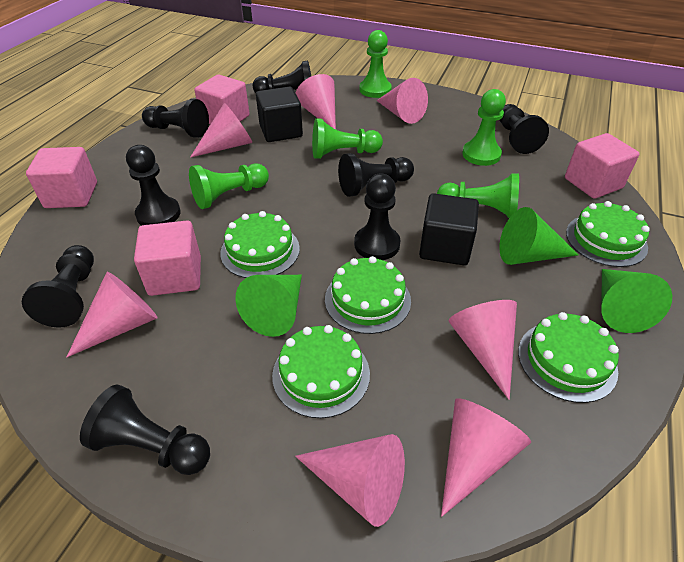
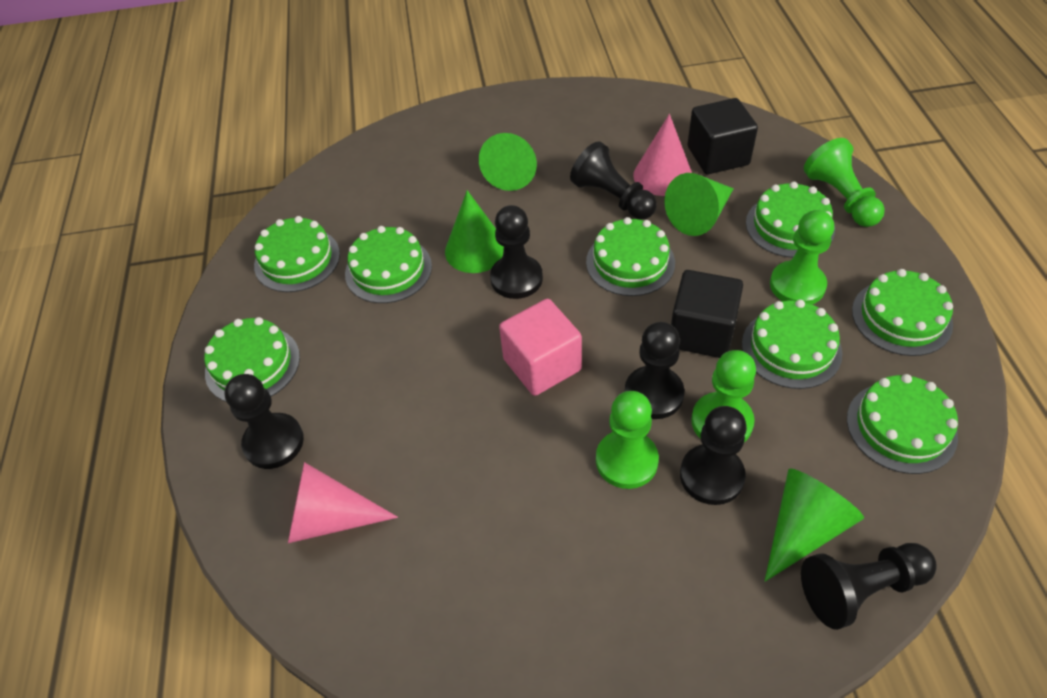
black pawn: [22,245,94,328] [80,384,210,475] [126,145,181,226] [142,99,209,138] [253,61,311,93] [338,153,414,197] [354,174,400,260] [499,104,549,154] = 8 -> [224,374,304,469] [490,205,543,299] [570,141,657,219] [625,322,684,419] [680,406,747,505] [801,543,937,630] = 6
green cake: [220,211,300,278] [272,325,370,418] [325,256,411,334] [518,312,619,403] [566,201,650,267] = 5 -> [204,317,300,402] [254,216,340,292] [345,226,432,303] [586,217,675,296] [742,300,842,389] [746,182,835,258] [847,374,958,474] [852,269,953,356] = 8
green cone: [235,275,302,337] [499,207,579,265] [601,269,672,333] = 3 -> [445,190,504,273] [479,133,537,191] [664,173,734,236] [765,468,864,582] = 4
green pawn: [189,163,269,209] [312,118,383,159] [359,30,392,98] [437,174,519,218] [462,89,506,166] = 5 -> [596,391,659,489] [691,350,756,442] [770,210,834,304] [804,138,885,227] = 4
pink cone: [67,272,158,357] [190,103,252,158] [295,434,405,527] [296,74,336,129] [376,78,428,124] [441,398,531,517] [449,300,517,400] = 7 -> [288,462,398,543] [633,114,692,196] = 2
pink cube: [26,147,97,208] [134,221,201,296] [194,75,250,124] [565,133,639,199] = 4 -> [499,299,582,396] = 1

